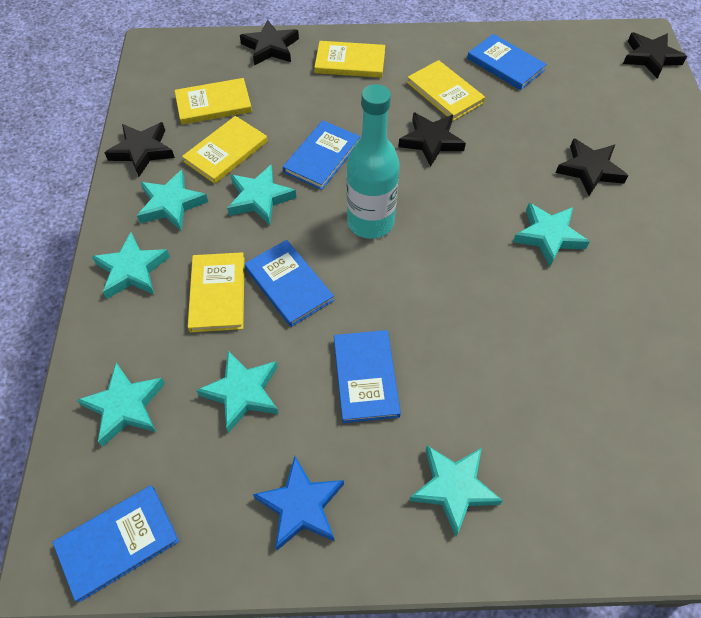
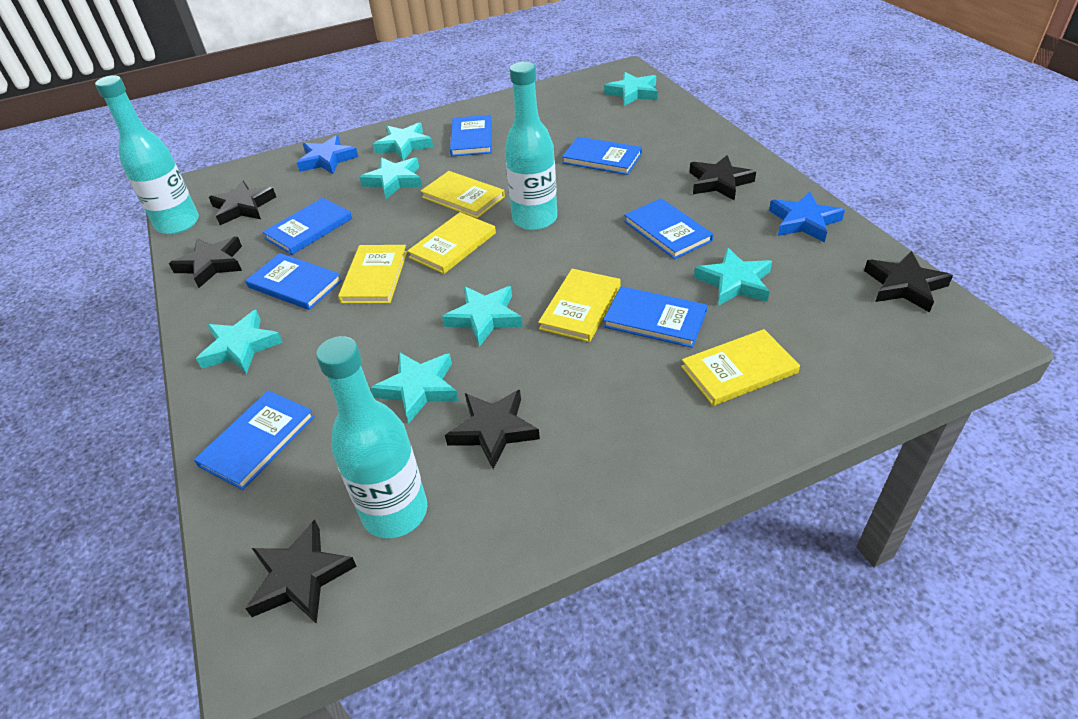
black star: [104,122,175,177] [240,19,299,66] [398,112,466,167] [556,138,629,196] [623,33,687,79] = 5 -> [169,237,242,288] [209,180,276,225] [245,520,357,624] [445,390,540,469] [689,155,756,200] [864,251,953,313] = 6
blue book: [53,485,179,602] [244,240,334,327] [283,120,360,190] [334,330,401,423] [467,34,547,90] = 5 -> [194,390,315,490] [245,253,342,310] [262,198,352,255] [450,115,492,156] [562,137,642,175] [603,286,707,348] [624,198,713,259] = 7
blue star: [253,456,344,550] = 1 -> [297,135,358,174] [769,192,845,243] = 2
turquoise bottle: [346,84,400,239] = 1 -> [95,75,199,234] [316,336,427,538] [505,62,557,230] = 3

